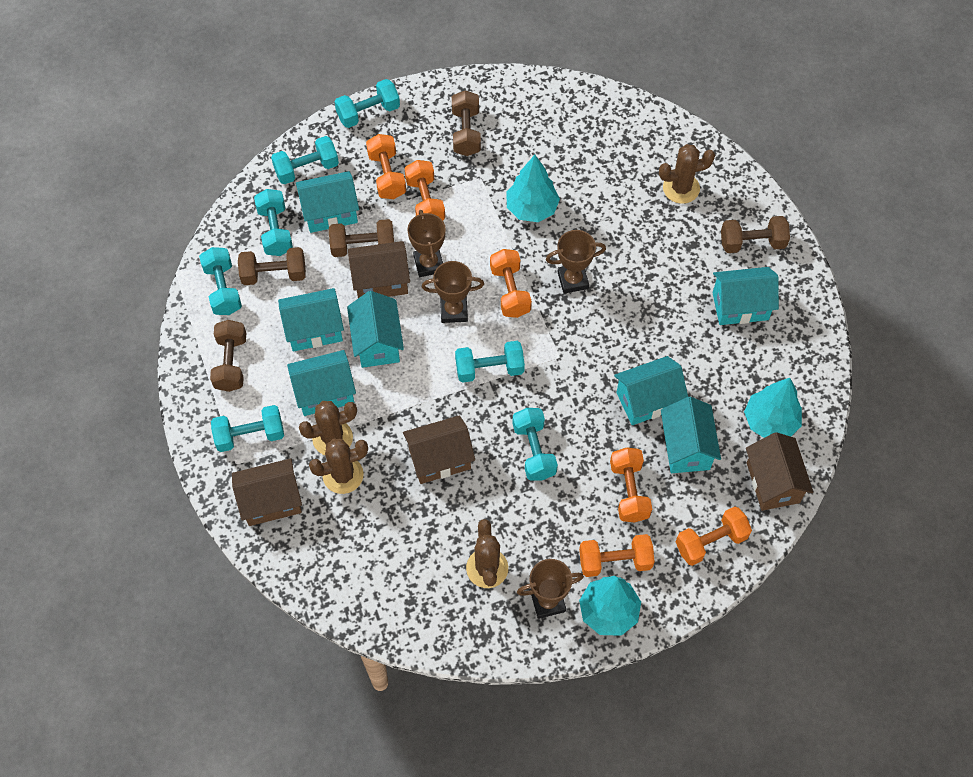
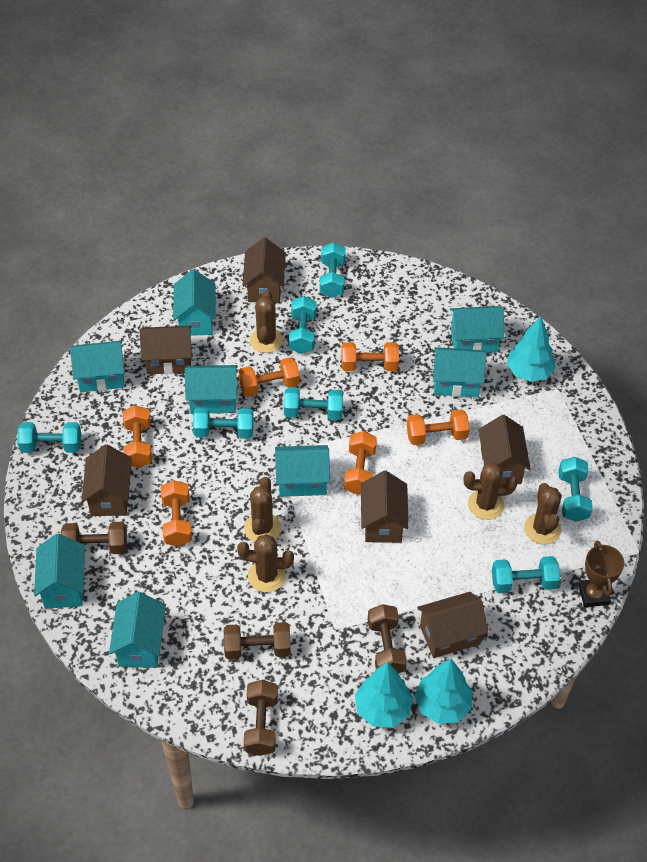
brown cactus: [299,401,357,455] [309,439,368,494] [466,519,508,588] [659,144,715,204] = 4 -> [237,534,294,592] [244,477,281,542] [250,290,283,353] [464,462,518,520] [524,483,562,544] = 5
brown dumbbell: [210,320,246,392] [238,247,306,285] [329,219,394,257] [452,90,481,156] [721,216,790,253] = 5 -> [61,522,127,554] [224,622,291,659] [244,680,278,756] [368,604,407,674] = 4
brown house: [232,458,302,526] [348,241,410,298] [403,415,475,484] [746,432,813,511] = 4 -> [81,444,132,516] [140,326,192,374] [242,238,286,303] [361,471,409,543] [417,592,489,658] [479,415,531,484] = 6
brown trophy: [407,210,446,277] [422,261,484,323] [517,559,584,619] [546,230,606,294] = 4 -> [579,541,624,607] = 1
turquoise house: [278,288,344,352] [287,350,356,416] [296,171,359,233] [347,291,404,368] [614,356,688,425] [661,396,721,473] [713,267,779,325] = 7 -> [34,534,85,609] [70,341,125,392] [109,592,166,668] [173,269,216,336] [185,365,237,414] [275,445,330,497] [433,347,486,397] [450,306,504,353] = 8

